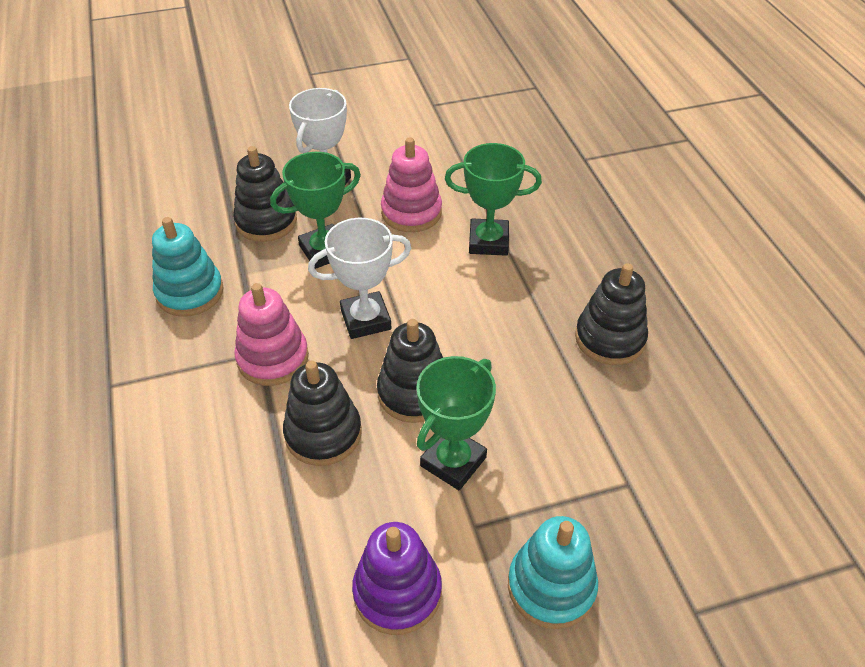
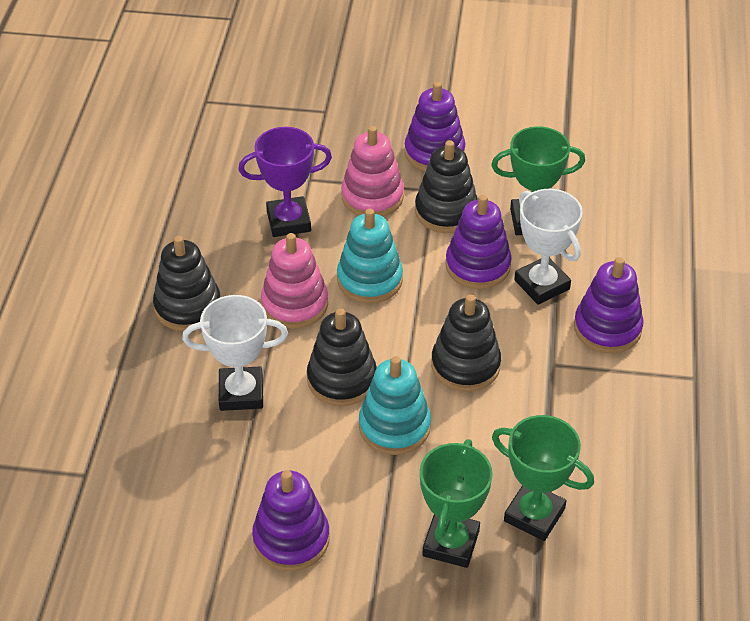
purple stacking toy: [352,522,442,635] = 1 -> [252,470,330,571] [405,82,465,171] [445,195,512,289] [574,257,644,353] = 4
purple trophy: none = 0 -> [238,127,332,237] = 1

